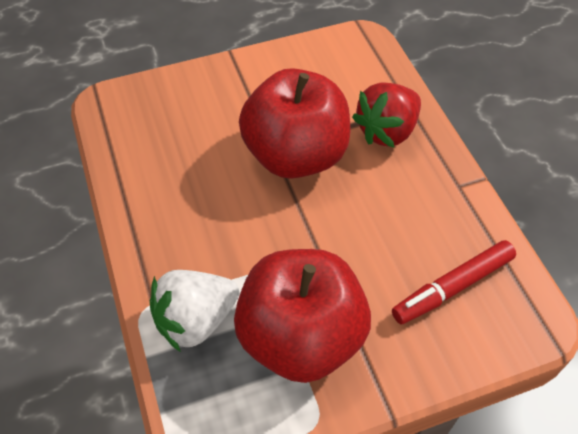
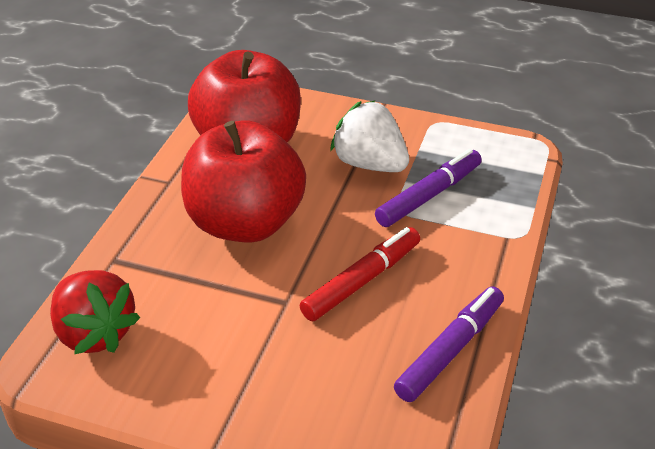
purple marker: none = 0 -> [375,149,482,227] [394,287,504,402] = 2

